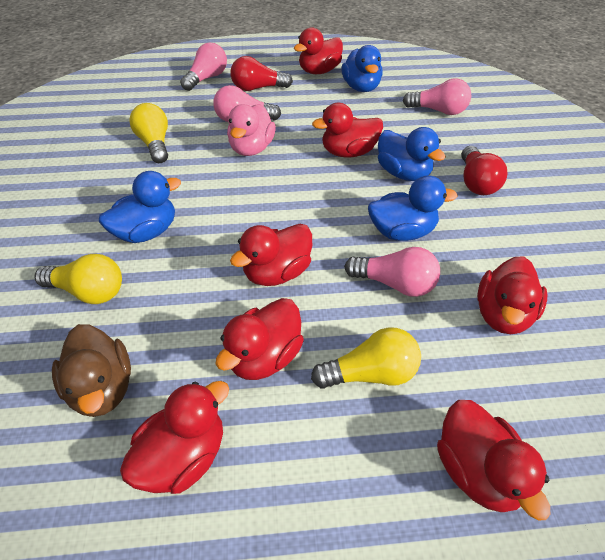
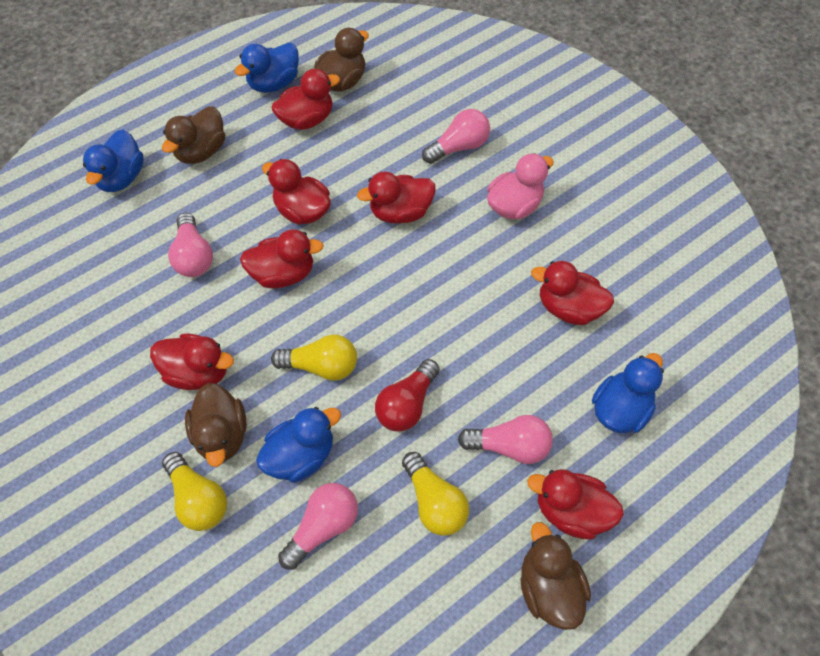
brown duck: [52,324,131,417] = 1 -> [162,106,225,164] [185,383,247,467] [314,28,369,92] [520,522,591,630] = 4
red light bulb: [230,56,293,91] [461,146,507,195] = 2 -> [375,359,440,432] = 1

